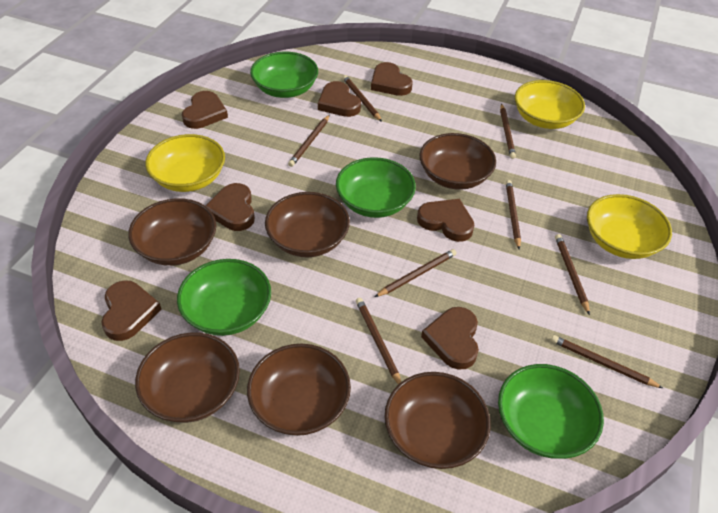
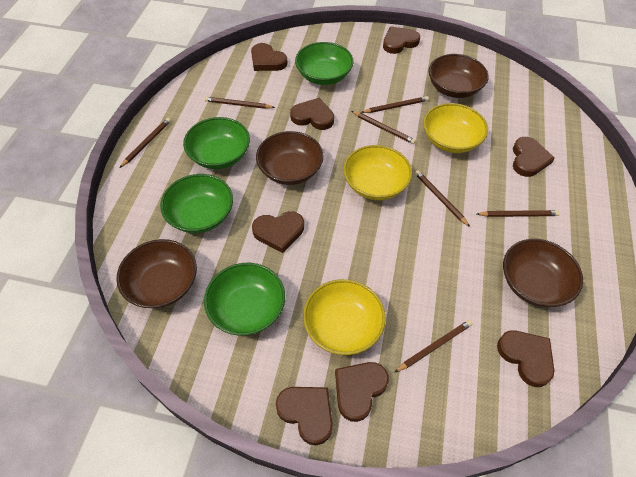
brown bowl: [128,198,216,266] [135,332,240,423] [247,344,351,436] [265,192,350,258] [385,372,491,469] [419,133,496,190] = 6 -> [116,239,197,308] [256,131,324,185] [429,54,488,98] [503,239,583,307] = 4
brown heart: [101,280,162,341] [182,91,228,129] [205,183,255,231] [318,81,361,117] [371,62,413,96] [417,199,475,242] [421,307,479,370] = 7 -> [251,43,287,71] [252,211,304,253] [276,387,333,445] [290,98,334,130] [335,362,389,422] [383,27,420,54] [497,330,554,387] [513,137,555,177] = 8
brown pencil: [288,115,330,167] [343,75,382,122] [356,298,401,384] [375,249,457,297] [500,103,516,159] [506,180,521,250] [551,335,663,388] [555,234,590,315] = 8 -> [120,118,171,168] [204,97,275,109] [352,111,416,144] [361,96,429,113] [394,320,472,373] [415,170,470,227] [477,210,560,217] = 7

